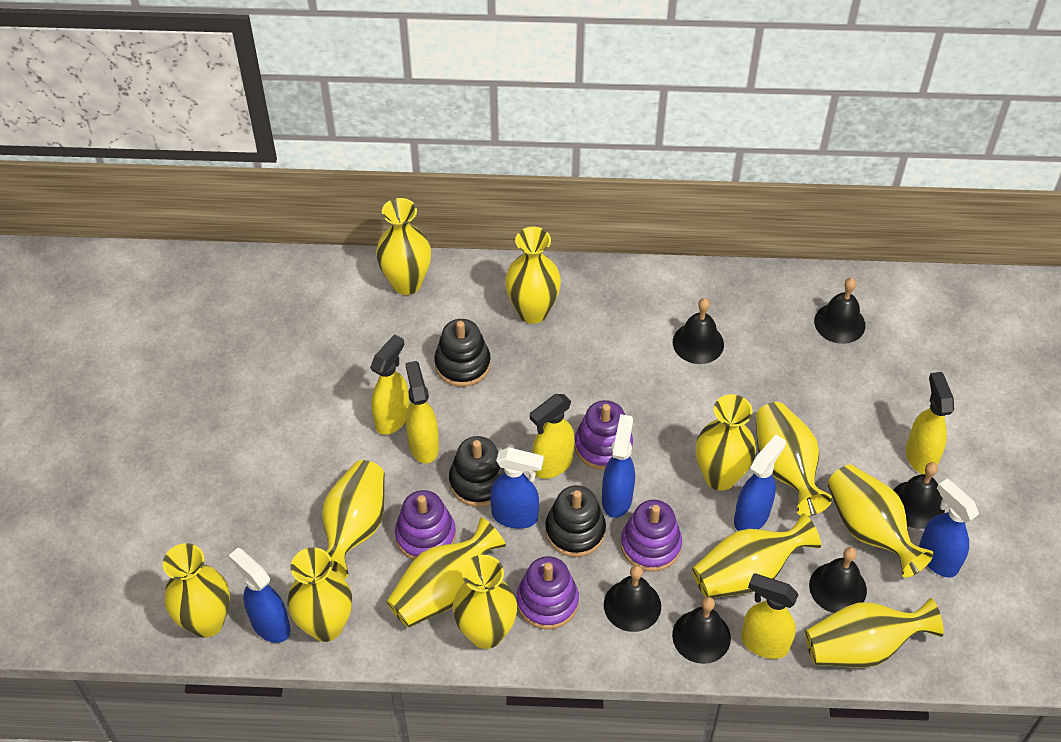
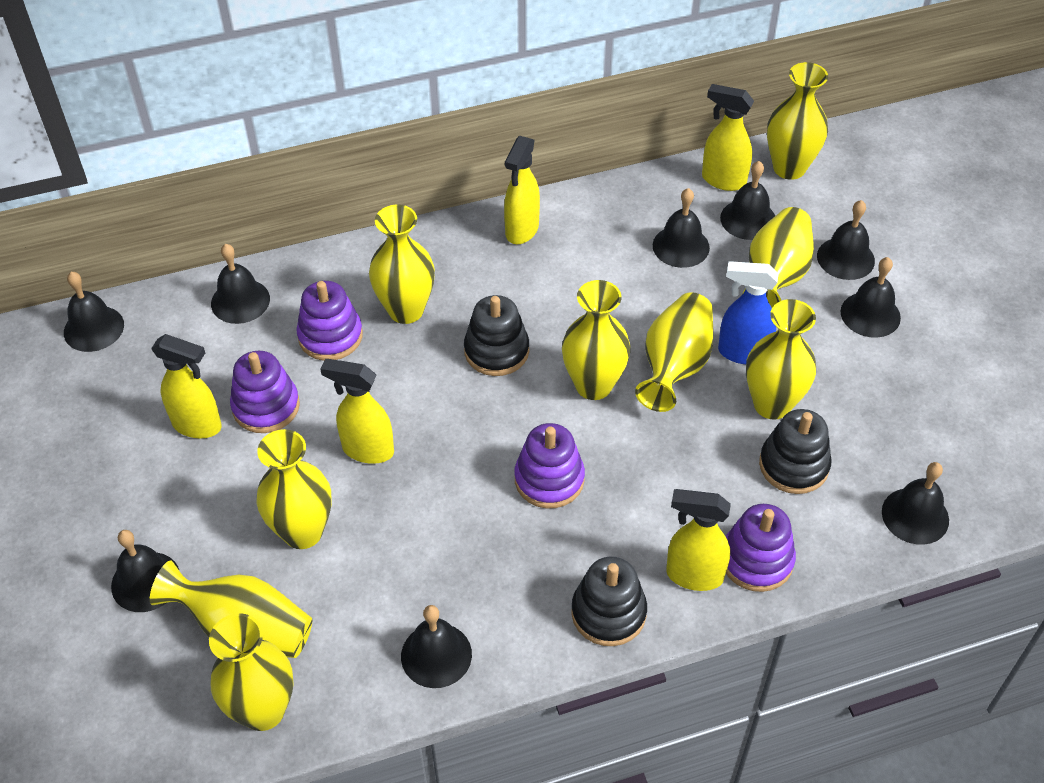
black bell: [604,565,661,632] [672,597,731,664] [673,298,724,364] [809,547,867,613] [814,278,865,344] [893,462,945,529] = 6 -> [64,272,124,352] [111,530,179,612] [211,244,270,324] [401,605,472,688] [653,188,710,268] [720,161,775,240] [817,200,875,280] [841,257,901,338] [882,462,949,545] = 9
blue spray bottle: [228,548,291,643] [490,447,544,529] [602,414,635,518] [734,435,786,531] [919,478,979,578] = 5 -> [718,261,779,364] = 1
yellow vase: [163,543,230,638] [287,547,352,642] [322,460,385,579] [376,198,431,295] [386,518,506,628] [452,555,517,649] [505,227,561,324] [692,513,821,598] [696,394,756,491] [755,402,832,516] [805,598,944,668] [827,464,934,578] = 12 -> [150,560,312,658] [209,613,294,731] [257,429,332,549] [369,205,435,324] [562,280,631,400] [635,292,714,412] [742,207,814,308] [746,299,816,420] [767,62,828,180] = 9

